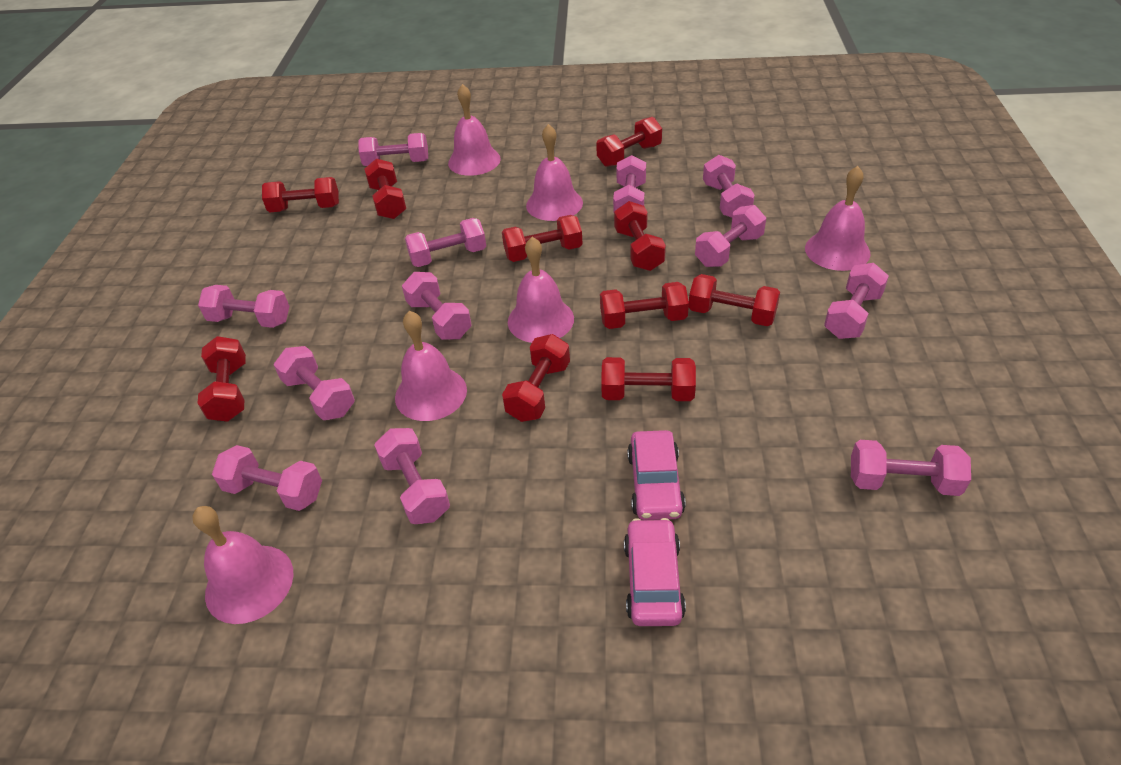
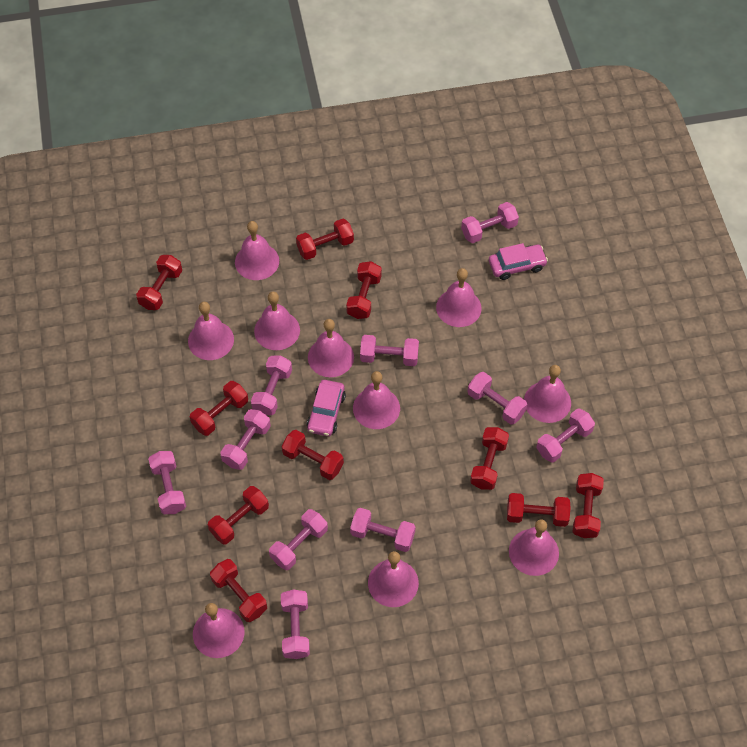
pink bell: [192,506,294,624] [395,311,467,421] [448,84,501,176] [508,237,574,343] [526,124,583,221] [805,166,871,271] = 6 -> [188,302,234,360] [193,603,245,658] [235,221,279,280] [254,292,300,350] [308,319,354,377] [353,371,400,429] [368,551,419,607] [436,268,482,327] [509,519,559,576] [524,365,571,423] = 10
pink dumbbell: [198,285,289,328] [212,445,322,511] [274,346,355,420] [358,133,428,166] [374,428,450,524] [402,272,472,340] [405,218,486,267] [613,155,646,213] [695,205,766,267] [703,155,755,218] [824,263,889,339] [851,440,971,496] = 12 -> [148,451,186,514] [220,409,271,470] [251,355,292,415] [269,509,328,570] [281,589,310,659] [350,508,416,552] [360,335,419,366] [461,202,519,243] [467,372,527,425] [536,408,595,462] = 10

